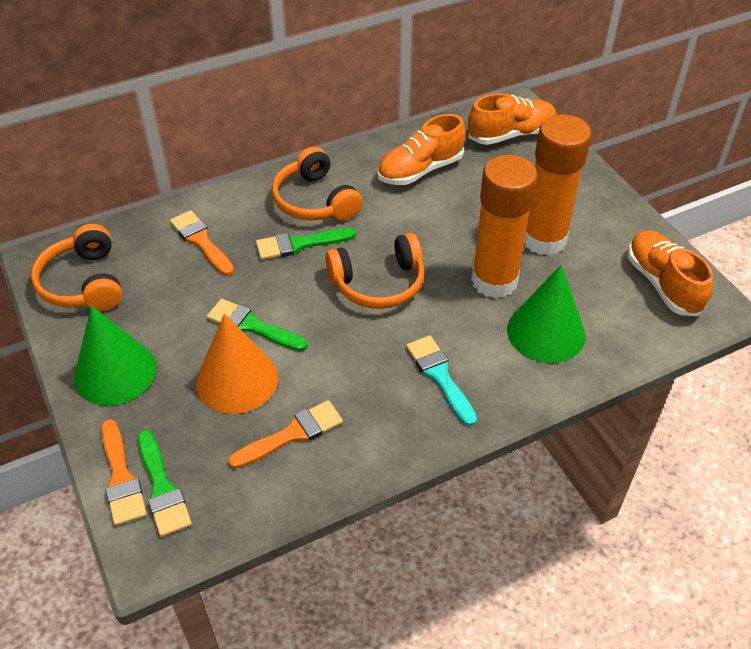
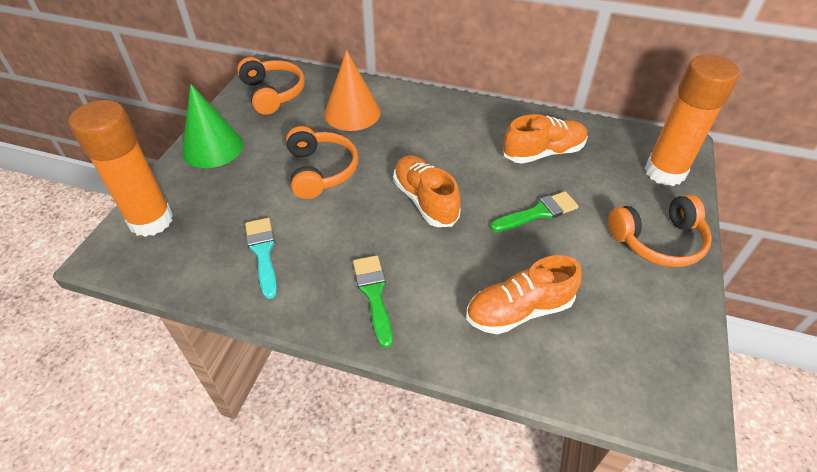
green brush: [138,430,192,537] [207,299,308,351] [256,228,356,260] = 3 -> [353,256,393,348] [490,191,579,232] = 2
green cone: [74,306,156,406] [507,265,586,363] = 2 -> [182,84,243,168] = 1
orange brush: [101,419,147,526] [170,210,234,276] [228,400,343,469] = 3 -> none = 0

